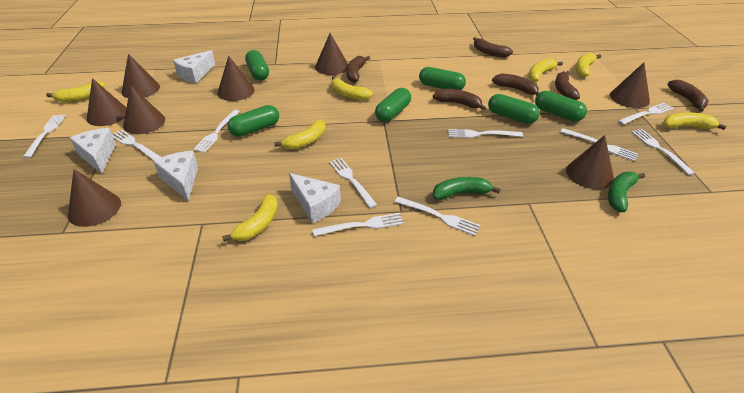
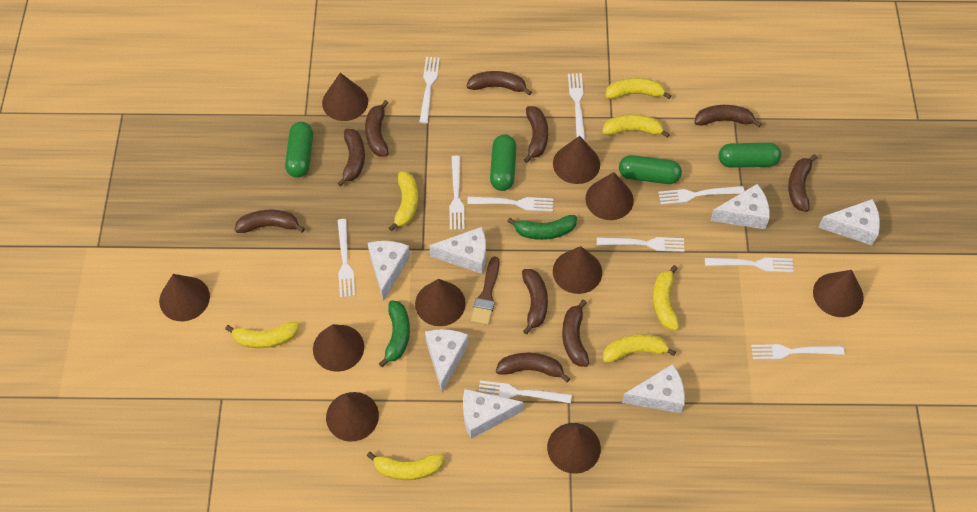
brown banana: [346,56,370,83] [433,89,486,110] [473,37,513,58] [492,74,539,95] [555,71,580,100] [667,80,709,112] = 6 -> [234,210,305,233] [337,129,365,187] [365,100,389,157] [466,71,532,96] [496,353,570,383] [522,269,548,334] [524,106,548,163] [562,299,589,367] [694,105,761,127] [788,154,817,212] = 10
brown brush: none = 0 -> [471,257,499,325] = 1
brown cone: [68,169,121,227] [87,78,127,126] [122,54,160,98] [123,86,165,134] [217,56,255,101] [315,33,348,75] [566,135,614,189] [610,63,650,108] = 8 -> [159,274,210,321] [313,324,364,372] [322,73,368,121] [326,392,379,442] [415,279,466,326] [547,423,601,474] [553,136,600,184] [553,246,602,294] [585,172,634,220] [813,270,864,317] = 10
green capsule: [228,105,279,137] [245,50,269,81] [375,88,411,122] [419,67,466,90] [488,94,540,124] [535,91,587,121] = 6 -> [285,122,313,178] [490,134,516,191] [619,155,682,184] [718,143,781,168] = 4
white cheese: [70,128,116,174] [153,151,198,201] [173,50,215,83] [289,173,341,223] = 4 -> [368,241,410,301] [425,329,469,392] [429,227,486,274] [463,389,524,439] [622,364,685,413] [710,184,770,229] [818,199,880,245] = 7

